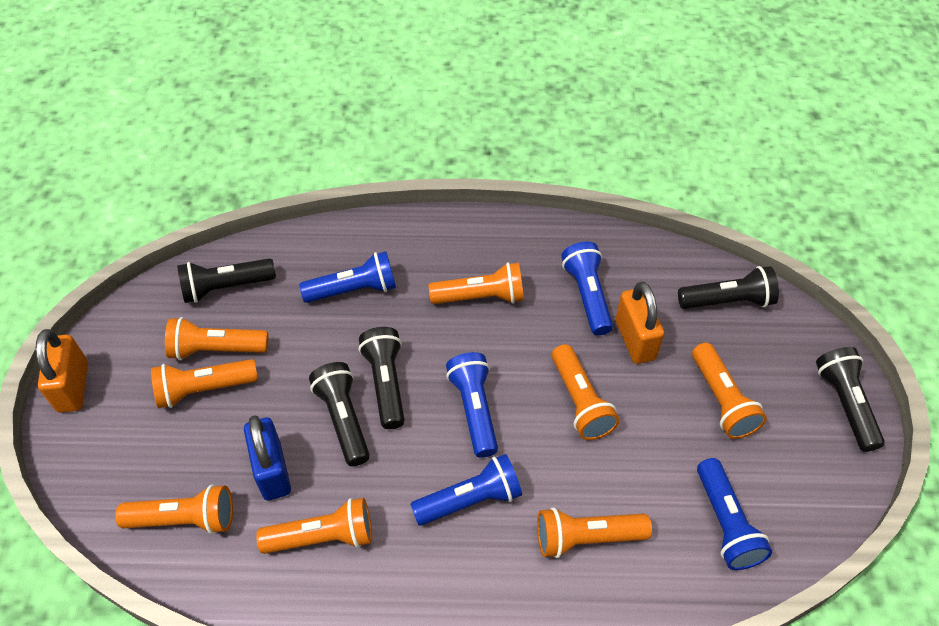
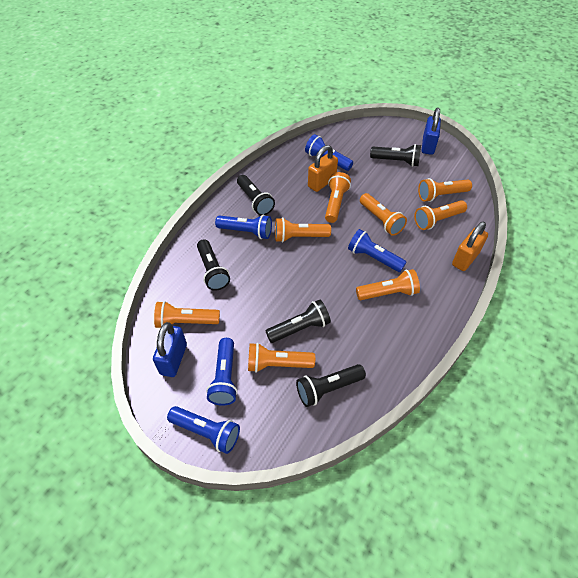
blue padlock: [244,415,291,501] = 1 -> [153,322,187,377] [422,108,441,155] = 2

